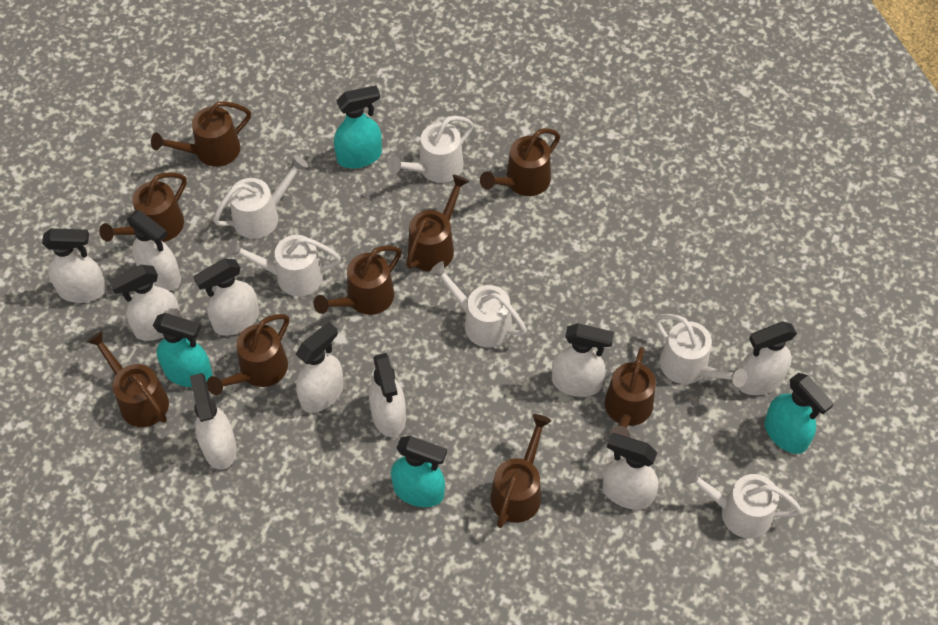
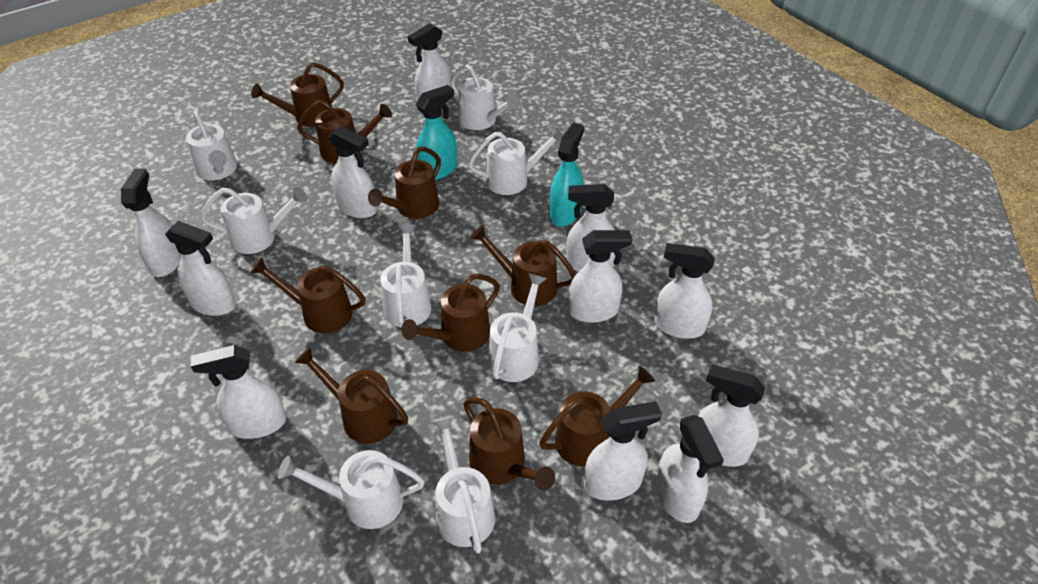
turquoise spray bottle: [153,313,212,387] [334,85,382,168] [391,436,447,507] [765,373,834,454] = 4 -> [415,85,457,180] [550,123,584,226] = 2
white spray bottle: [42,228,107,303] [109,265,182,341] [127,210,181,291] [190,373,237,470] [194,259,259,336] [295,322,344,413] [369,353,406,437] [552,323,614,397] [603,433,659,509] [738,322,797,395] = 10 -> [121,169,182,277] [165,221,236,316] [191,345,286,439] [328,126,377,218] [408,23,451,104] [566,184,615,272] [569,230,632,323] [584,401,662,501] [654,243,715,339] [655,415,724,523] [698,364,765,467] = 11
white watering can: [213,155,308,239] [227,235,341,297] [387,116,473,183] [429,261,527,348] [655,314,747,388] [682,466,802,538] = 6 -> [186,110,237,180] [201,187,308,254] [278,450,425,529] [380,224,432,328] [431,416,495,554] [450,64,520,130] [468,127,563,195] [488,273,547,382] = 8

